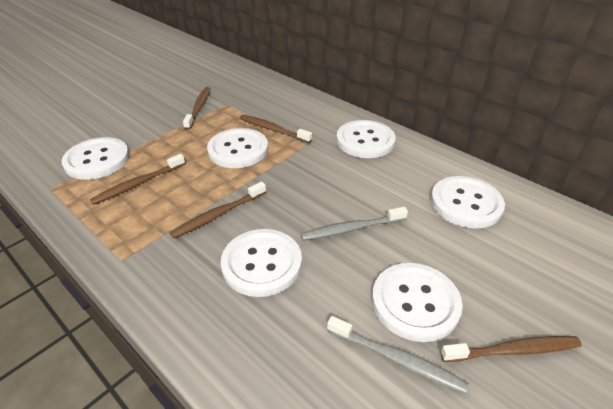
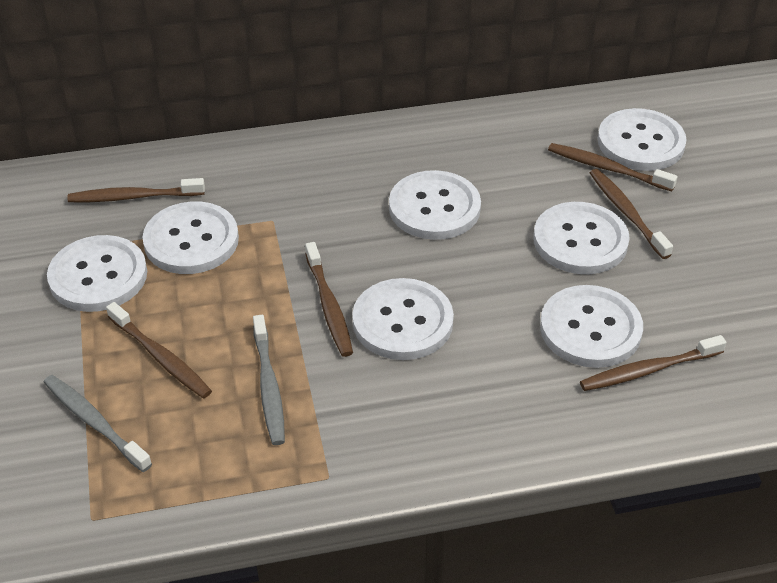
brown toothbrush: [90,154,185,205] [170,182,266,238] [183,87,211,130] [240,115,312,143] [441,336,582,362] = 5 -> [67,178,205,202] [106,302,212,399] [305,242,353,357] [548,143,678,191] [580,335,726,391] [590,169,673,259] = 6
white button: [62,137,129,180] [207,128,268,168] [221,229,302,297] [336,120,396,158] [372,263,463,342] [431,176,505,229] = 6 -> [47,235,147,312] [143,202,239,274] [352,278,454,360] [389,170,481,240] [533,202,630,274] [540,285,643,368] [598,108,687,171] = 7

